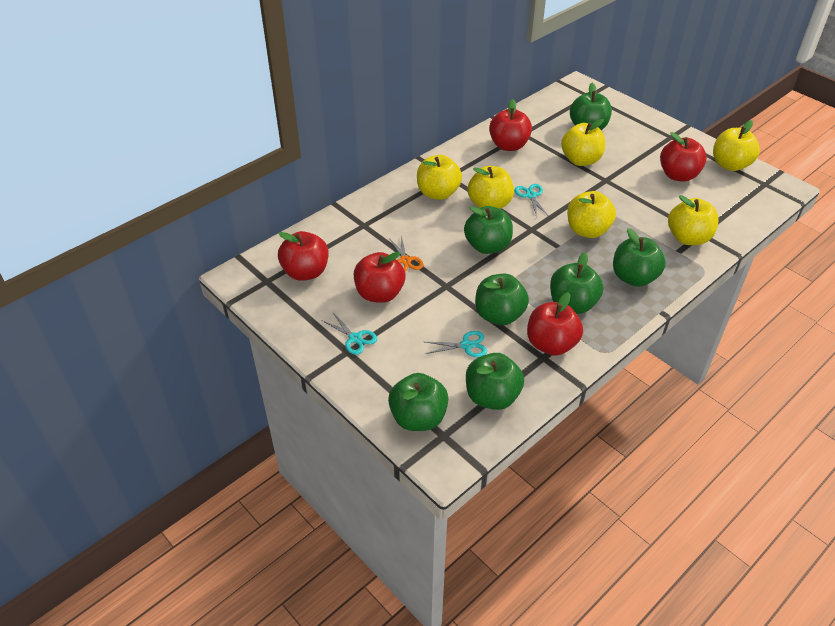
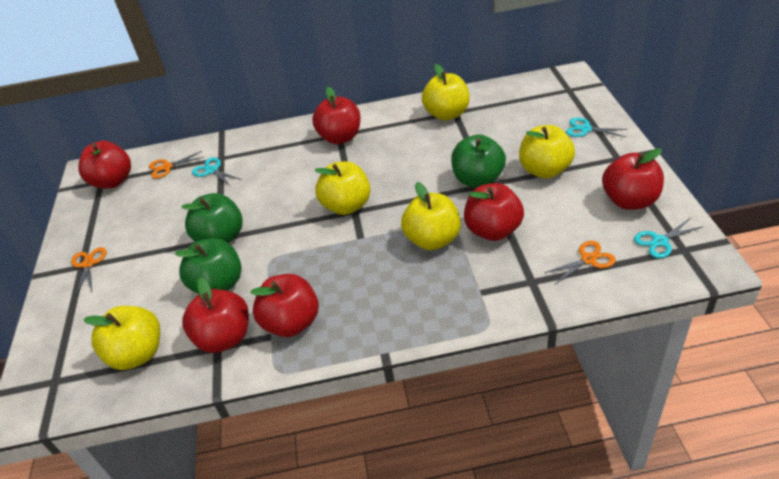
green apple: [388,373,449,431] [464,206,513,254] [466,353,524,410] [475,274,529,325] [550,252,604,314] [570,83,612,130] [613,228,666,287] = 7 -> [175,238,242,294] [181,193,243,243] [451,134,506,188] = 3
orange scissors: [389,235,423,272] = 1 -> [71,247,107,296] [149,151,204,179] [544,241,616,284] = 3
red apple: [278,231,329,281] [354,252,406,303] [489,99,532,151] [527,292,583,356] [660,132,707,182] = 5 -> [78,141,131,189] [182,277,249,353] [250,274,319,337] [312,87,361,144] [464,183,524,241] [602,148,664,210] = 6
yellow apple: [417,155,462,200] [468,166,514,209] [561,119,605,166] [567,191,616,238] [668,195,719,245] [713,120,760,171] = 6 -> [83,306,160,370] [315,161,370,215] [401,182,461,250] [422,64,470,121] [519,125,575,179] = 5

